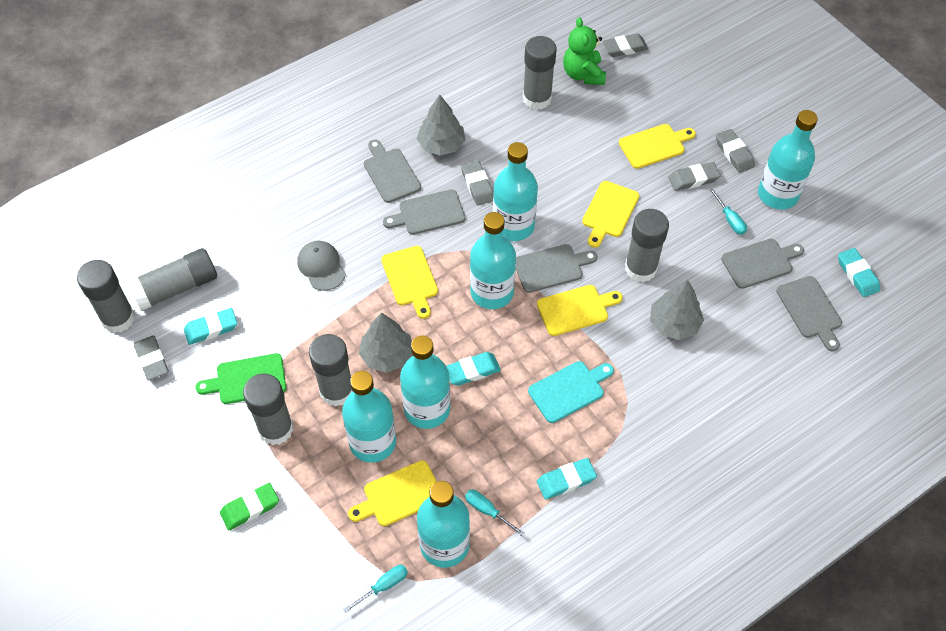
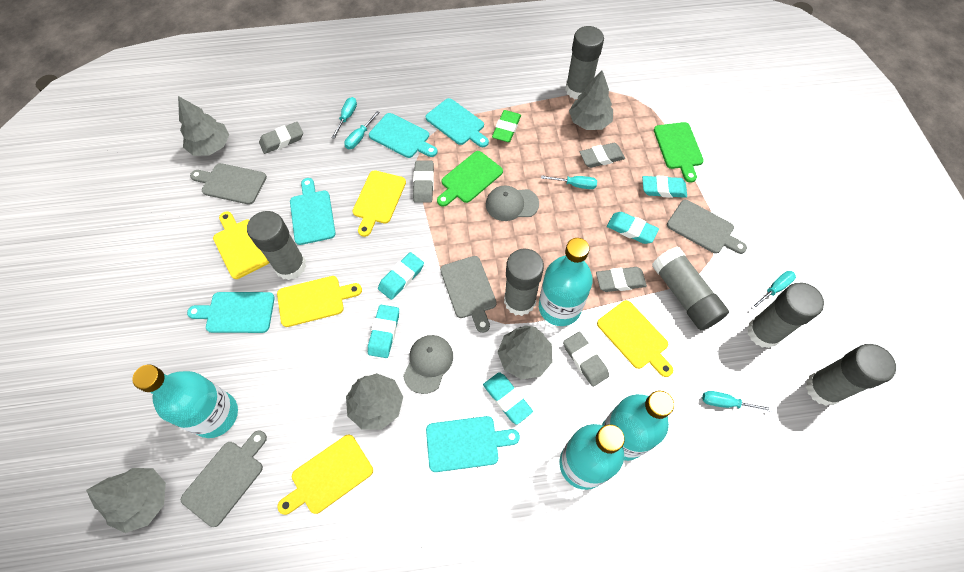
green cutting board: [195,353,286,404] = 1 -> [437,151,503,207] [654,122,704,183] = 2
green teddy bear: [563,17,606,85] = 1 -> none = 0
grey cap: [298,241,346,291] = 1 -> [403,335,453,394] [486,185,539,221] = 2
grey cutting board: [364,140,421,203] [383,189,465,235] [516,244,598,293] [721,239,804,289] [776,276,842,351] = 5 -> [181,431,267,527] [190,163,267,205] [440,256,497,333] [667,200,747,254] = 4
grey tree: [359,312,412,373] [417,95,465,155] [650,280,704,340] = 3 -> [86,468,166,533] [178,96,229,156] [346,373,403,429] [498,325,553,380] [569,70,613,130] = 5
turquoise bottle: [342,371,396,463] [400,336,450,429] [417,481,470,568] [470,212,516,309] [493,142,538,241] [758,110,818,209] = 6 -> [132,365,238,438] [539,238,593,326] [560,424,625,490] [602,390,674,461] = 4
turquoise cutting board: [528,361,614,423] = 1 -> [187,292,275,333] [290,178,336,245] [369,113,438,158] [426,98,489,147] [426,416,520,472] = 5
turquoise eraser: [184,308,237,345] [446,352,501,386] [537,458,597,500] [838,248,880,297] = 4 -> [368,305,399,358] [378,252,424,300] [483,372,533,425] [607,212,659,244] [642,176,687,198] = 5
turquoise screwdriver: [343,565,408,613] [465,490,524,536] [709,188,747,235] = 3 -> [331,97,357,139] [344,111,380,149] [541,175,597,189] [702,391,772,412] [751,271,796,310] = 5

